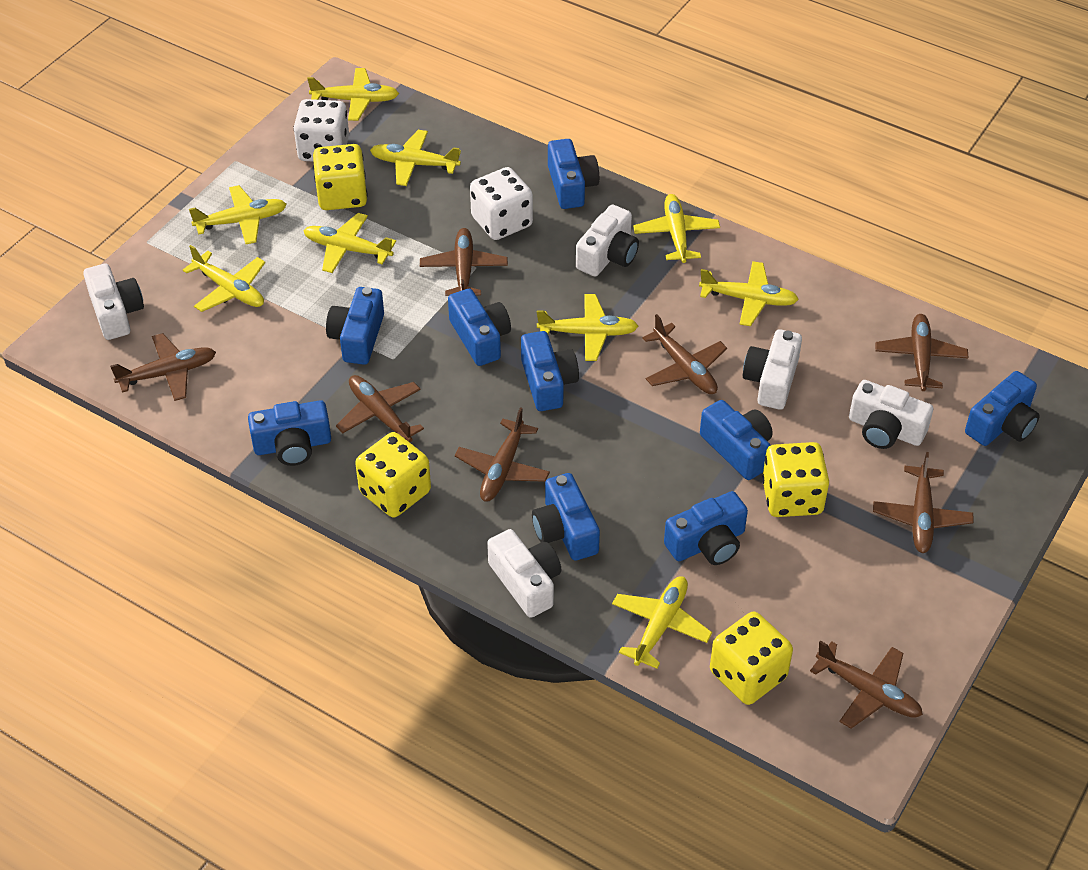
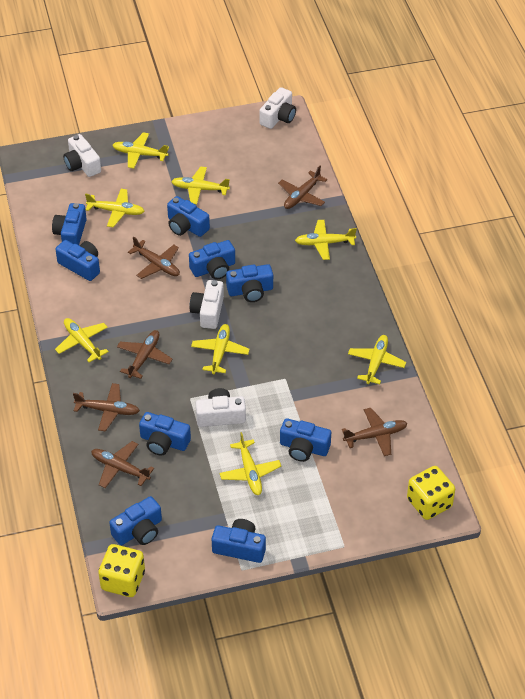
brown plane: [110,333,216,401] [336,375,424,442] [420,228,508,296] [455,407,550,502] [642,314,727,394] [810,641,923,729] [873,452,973,553] [875,314,968,391] = 8 -> [73,383,140,432] [91,441,154,488] [117,330,173,379] [128,236,180,279] [278,166,327,209] [342,408,408,456] = 6
white camera: [83,264,144,340] [487,529,561,618] [576,205,639,276] [743,329,802,410] [849,380,933,449] = 5 -> [63,134,101,177] [190,280,224,329] [196,388,246,427] [259,87,296,129] = 4
white dice: [293,99,349,162] [470,167,533,240] = 2 -> none = 0
yellow dice: [313,144,368,210] [355,432,431,517] [710,612,793,705] [762,442,829,517] = 4 -> [98,544,145,597] [407,466,455,520] = 2
yellow plane: [183,245,265,312] [189,185,287,244] [303,213,396,273] [307,68,399,121] [370,130,461,186] [537,294,638,361] [612,576,712,669] [633,194,720,263] [699,261,799,326] = 9 -> [55,318,109,362] [85,189,144,227] [112,132,169,169] [171,167,230,204] [191,324,250,374] [219,432,281,495] [295,220,357,260] [348,335,406,384] = 8

